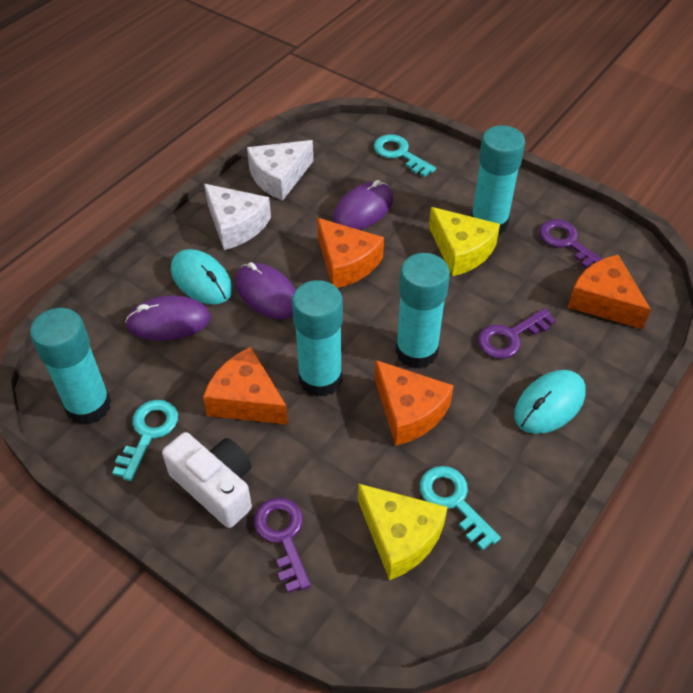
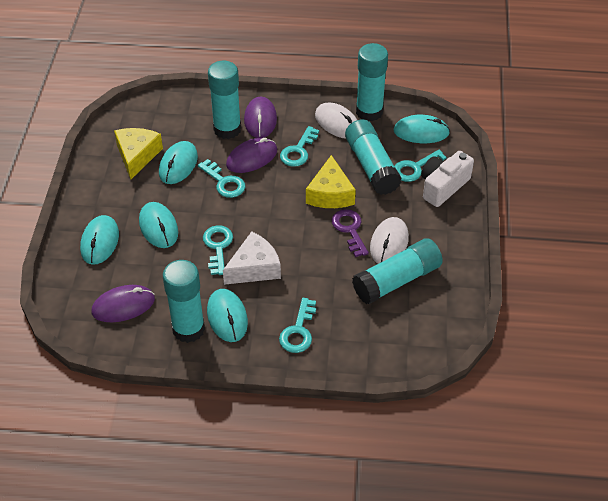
orange cheese: [203,347,288,425] [317,218,384,288] [375,360,454,446] [568,255,651,329] = 4 -> none = 0
purple key: [254,497,311,593] [478,308,556,359] [539,219,602,268] = 3 -> [331,209,369,257] = 1
turquoise glue stick: [30,308,111,425] [292,280,343,397] [395,253,450,369] [471,125,525,235] = 4 -> [163,260,205,343] [208,61,241,139] [345,119,402,195] [352,238,443,304] [356,43,388,121] = 5
turquoise key: [112,400,178,481] [374,134,436,177] [420,466,501,551] = 3 -> [198,159,245,198] [203,225,233,275] [279,298,316,353] [280,126,319,167] [394,150,446,182] = 5
turquoise mouse: [171,249,232,305] [514,370,586,434] = 2 -> [80,215,119,265] [139,202,178,248] [159,141,198,184] [207,289,248,342] [393,115,450,143] = 5
white cheese: [204,184,271,250] [247,140,313,201] = 2 -> [223,231,281,285] = 1
white mouse: none = 0 -> [315,103,357,139] [370,217,409,264] = 2

